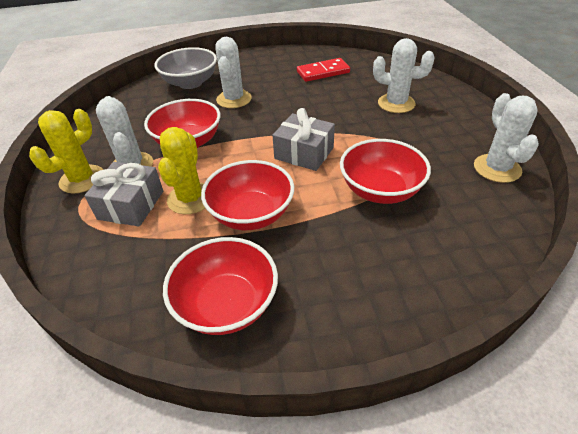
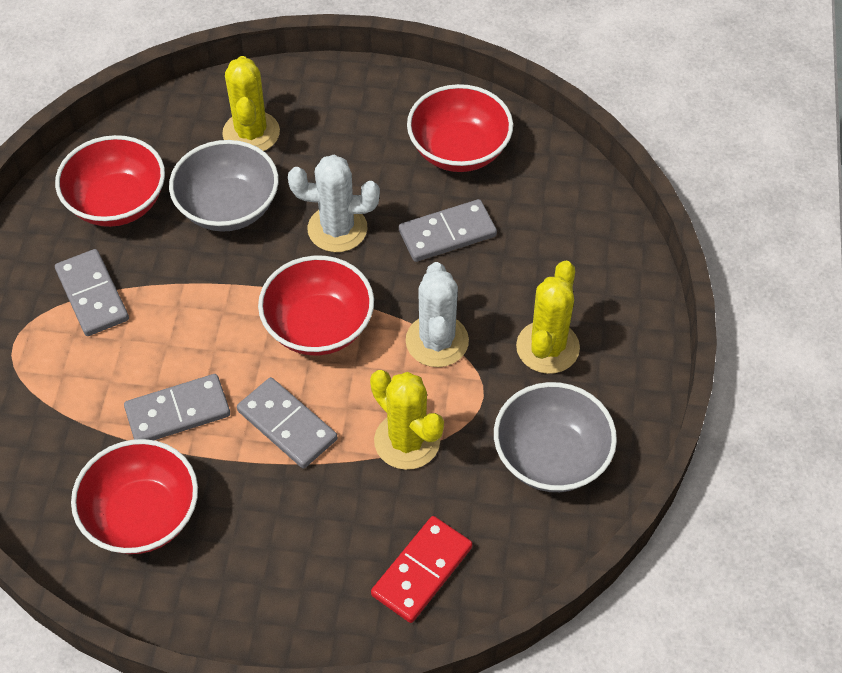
grey bowl: [155,47,217,89] = 1 -> [169,140,279,232] [494,382,617,492] = 2
grey domino: none = 0 -> [55,249,129,336] [124,374,230,440] [237,377,337,469] [399,199,497,262] = 4
grey gift: [84,162,163,226] [272,108,335,171] = 2 -> none = 0
white cactus: [96,96,153,167] [215,37,252,108] [373,38,435,113] [474,93,539,183] = 4 -> [288,155,380,252] [406,262,469,367] = 2
yellow cactus: [29,109,103,193] [158,127,205,214] = 2 -> [222,56,280,151] [370,370,444,470] [516,261,580,374] = 3

